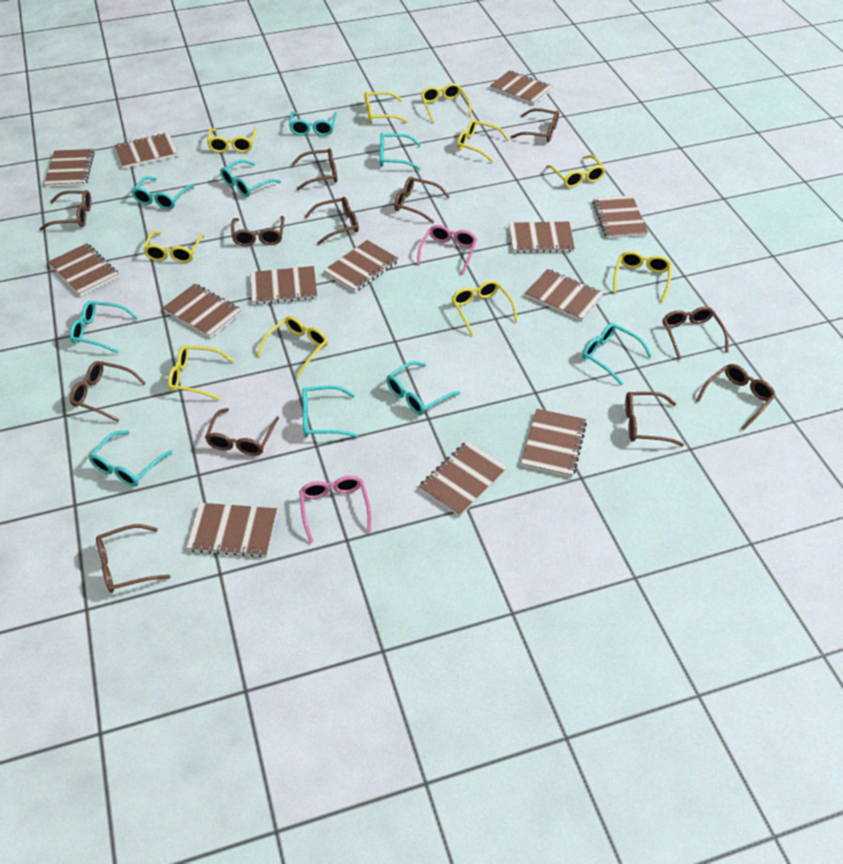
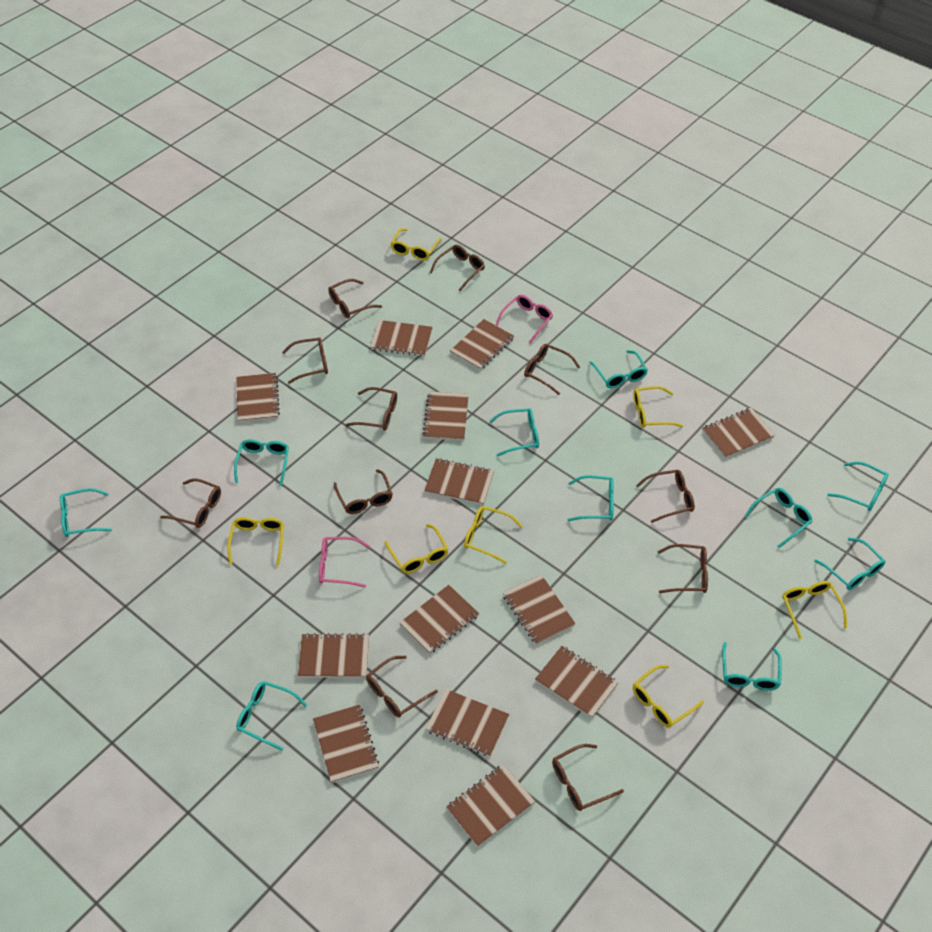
brown glasses: [40,190,91,231] [70,361,145,422] [96,524,171,593] [205,408,279,456] [231,216,284,246] [292,148,337,190] [304,197,359,245] [394,177,450,223] [511,108,559,142] [625,392,684,446] [663,307,729,360] [696,364,776,430] = 12 -> [160,479,221,528] [282,337,328,384] [328,279,382,318] [334,469,393,514] [345,387,397,431] [366,656,438,717] [430,245,485,291] [524,344,580,395] [552,744,624,811] [636,470,695,523] [658,544,708,593] = 11
turquoise glasses: [70,301,139,353] [89,430,172,487] [132,176,194,210] [220,160,281,197] [289,111,337,136] [302,386,358,437] [380,133,421,170] [386,361,460,415] [582,323,652,385] = 9 -> [60,488,112,537] [234,439,289,486] [236,681,307,751] [489,408,539,456] [567,475,614,521] [589,350,648,388] [722,642,782,691] [744,488,813,548] [814,538,885,590] [827,461,889,511] = 10
yellow glasses: [143,231,205,263] [168,345,234,400] [207,128,257,153] [257,316,328,377] [365,91,408,123] [421,83,472,123] [451,280,518,335] [457,119,510,162] [546,155,606,188] [613,251,672,302] = 10 -> [227,517,284,566] [385,524,448,574] [391,228,442,261] [464,506,523,564] [633,386,683,428] [633,665,704,728] [782,581,847,639] = 7

